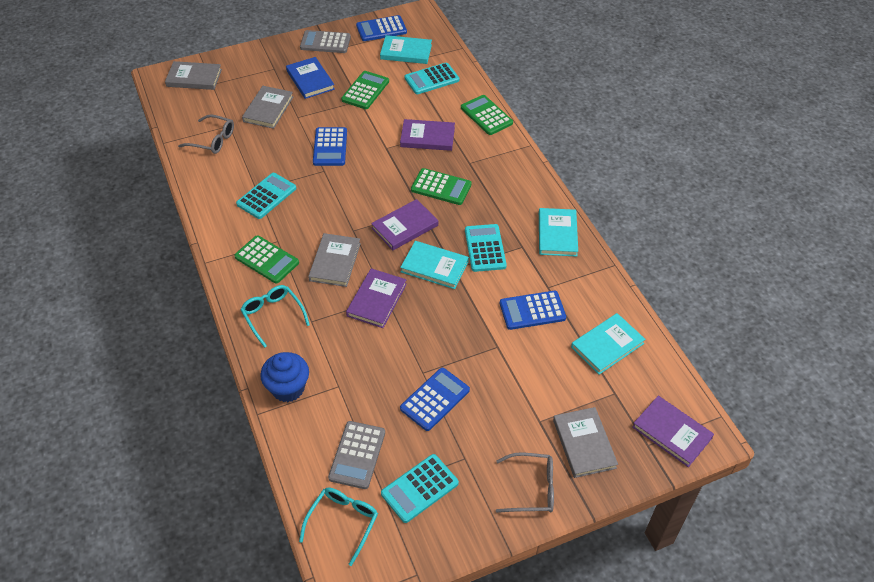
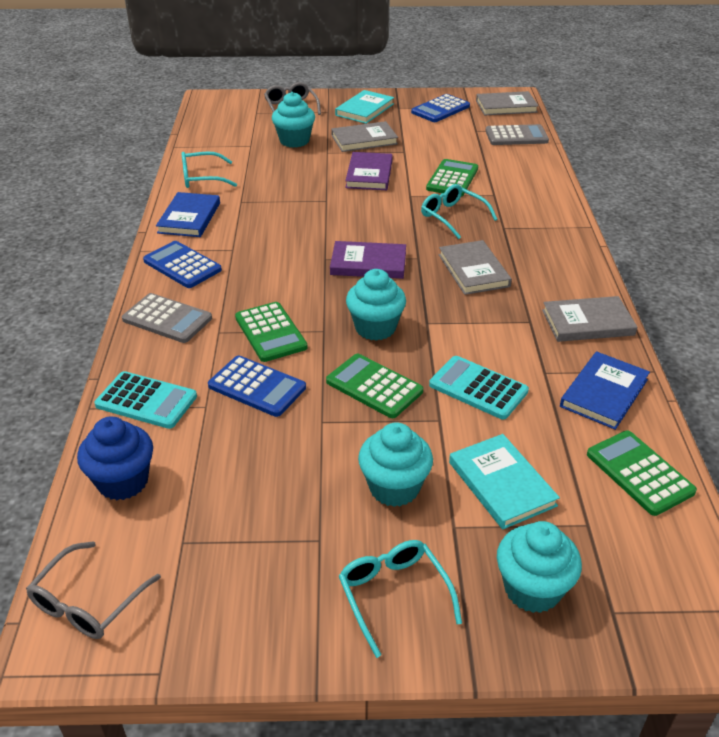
blue book: [286,57,335,99] = 1 -> [156,192,220,237] [560,351,650,430] = 2
blue calculator: [313,127,347,166] [356,15,407,41] [400,368,470,431] [500,291,566,330] = 4 -> [143,241,222,288] [208,355,306,417] [411,94,470,122] = 3
purple book: [346,268,407,328] [371,199,438,250] [400,119,455,151] [632,396,714,467] = 4 -> [330,241,406,279] [345,152,393,190] = 2
turquoise book: [380,35,432,64] [400,241,469,289] [539,208,578,257] [571,313,646,375] = 4 -> [335,90,394,124] [449,434,560,529] = 2
turquoise calculator: [236,173,296,219] [381,454,459,523] [405,63,459,94] [465,224,507,272] = 4 -> [94,371,197,429] [429,356,529,420] = 2
turquoise cupcake: none = 0 -> [272,92,315,148] [346,269,406,341] [358,422,433,507] [497,521,582,613] = 4
turquoise glasses: [240,285,310,348] [299,488,378,566] = 2 -> [181,152,237,188] [339,540,462,658] [421,184,497,239] = 3

